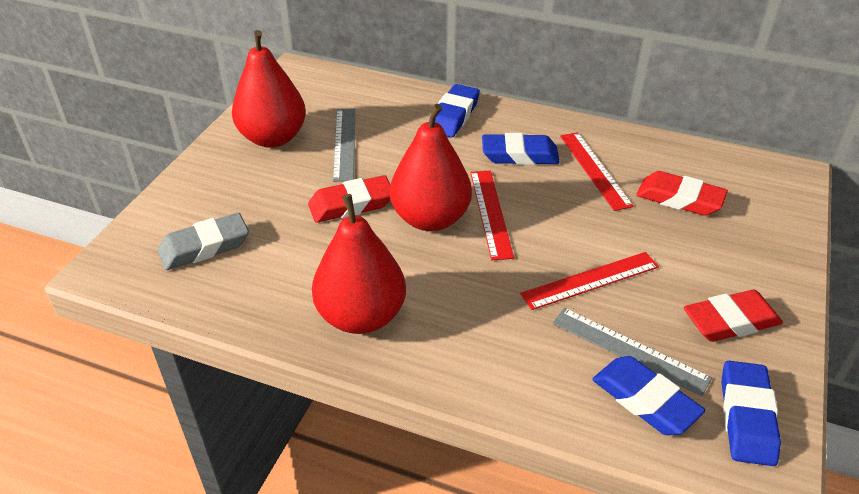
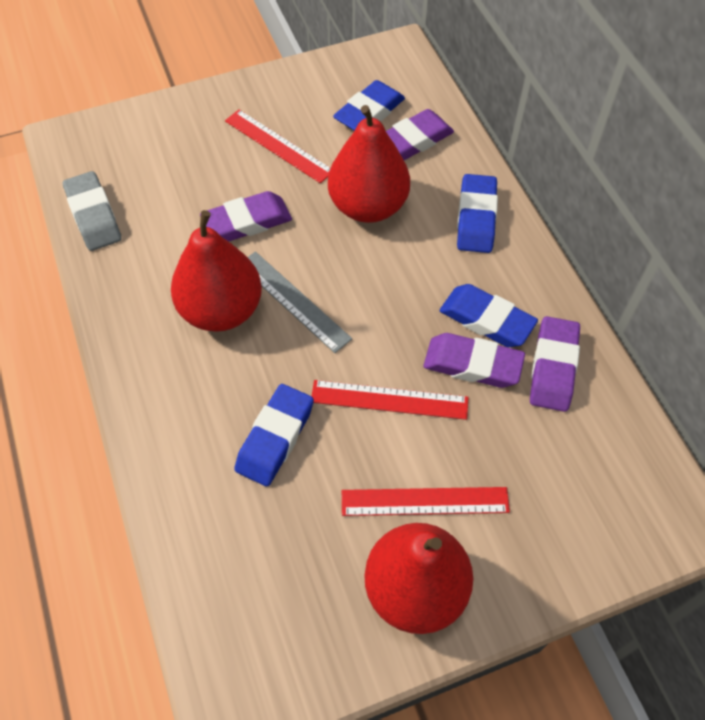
grey ruler: [333,109,356,182] [552,308,712,396] = 2 -> [248,251,352,353] = 1
purple eraser: none = 0 -> [200,191,292,242] [386,109,454,160] [423,333,525,388] [530,316,580,412] = 4
red eraser: [308,175,391,223] [636,171,728,216] [684,290,783,342] = 3 -> none = 0

